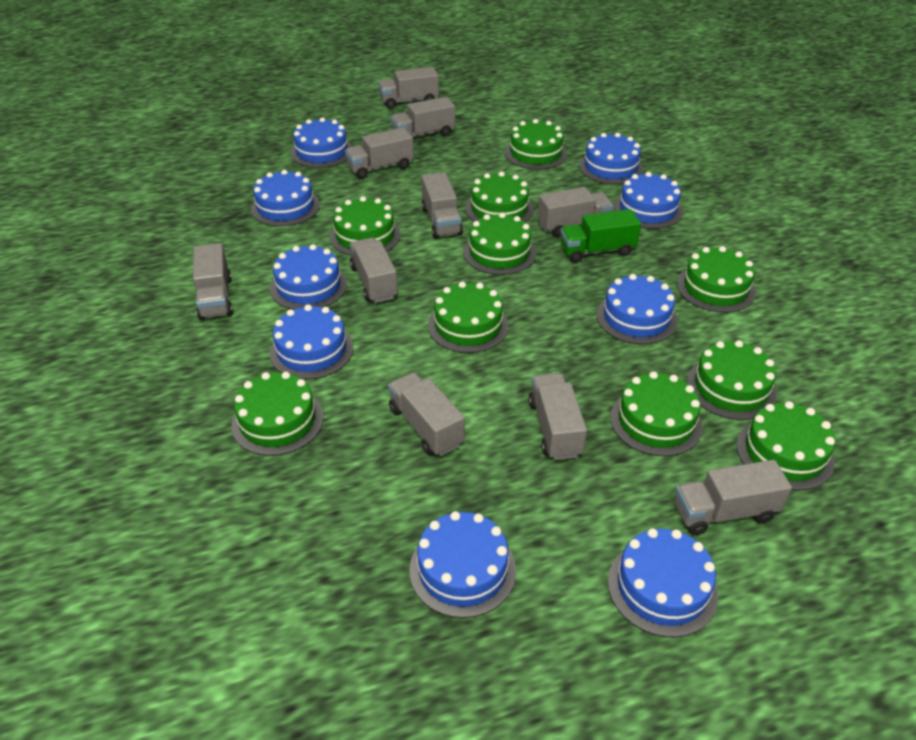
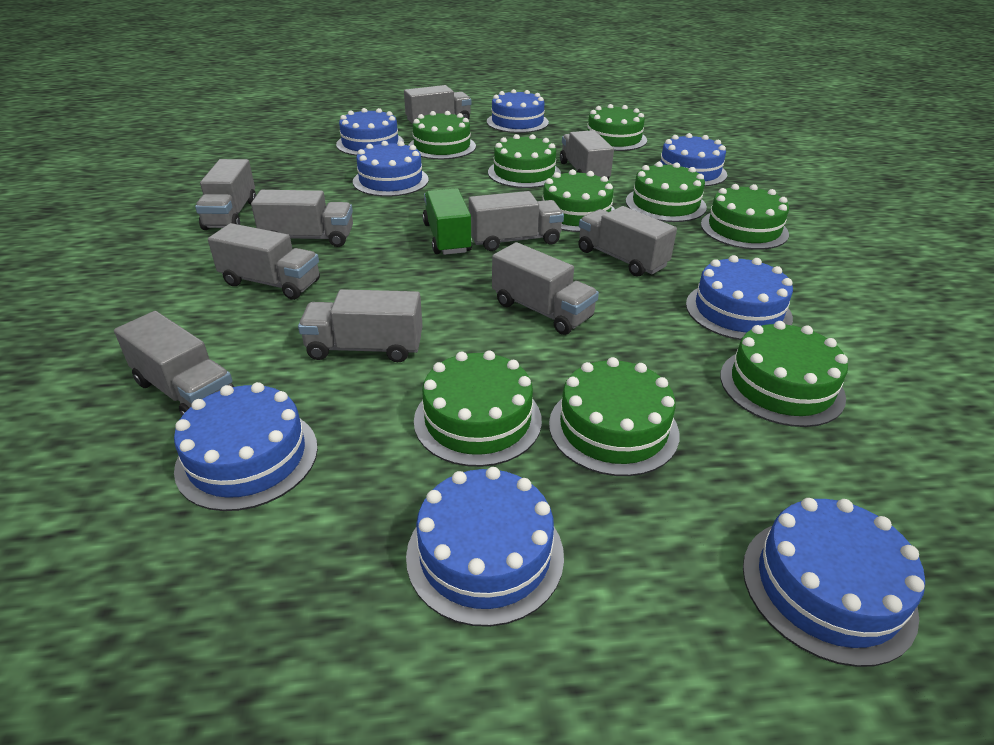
blue cake: [251,170,320,227] [270,244,347,310] [270,304,353,379] [291,117,352,168] [409,511,516,618] [579,133,643,184] [597,274,677,344] [608,528,718,637] [614,172,683,229] = 9 -> [174,382,318,511] [336,108,404,156] [353,141,429,197] [406,467,564,627] [487,89,549,133] [659,133,727,187] [686,255,793,340] [743,498,925,667] = 8
green cake: [231,372,323,456] [330,196,401,256] [428,281,509,353] [463,212,536,275] [465,171,533,222] [505,119,567,170] [610,371,703,456] [677,246,756,313] [687,340,777,420] [736,401,835,491] = 10 -> [408,111,476,159] [414,351,542,467] [488,134,561,188] [542,169,615,232] [549,357,679,476] [587,104,647,151] [626,162,707,222] [701,184,789,250] [720,321,848,427] = 9

